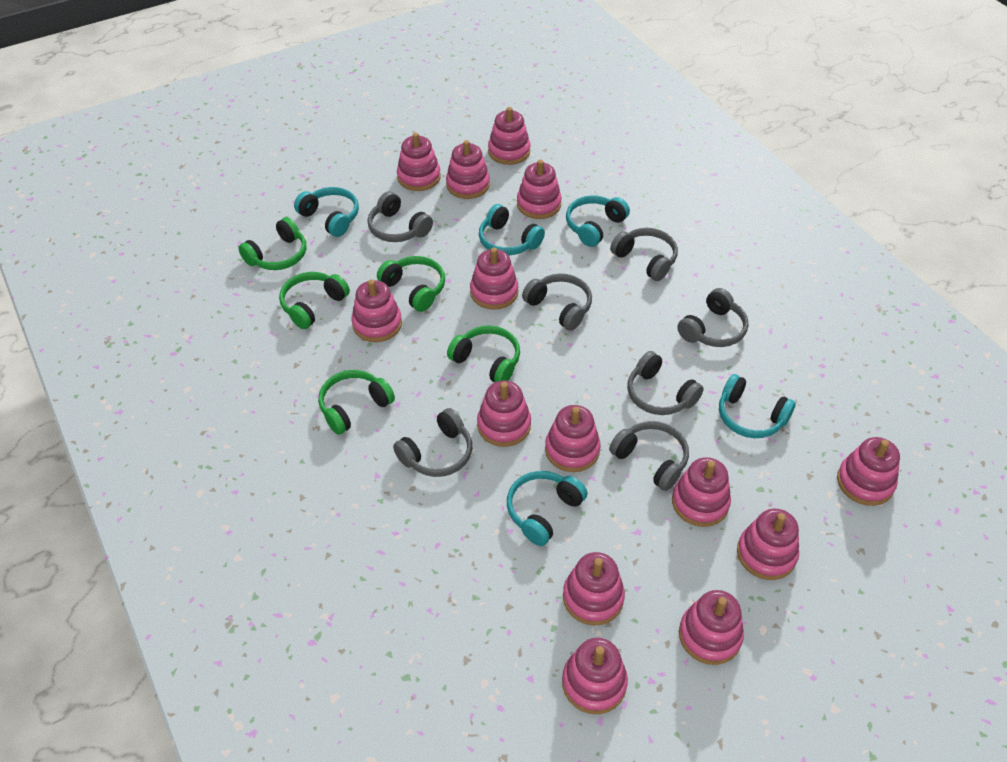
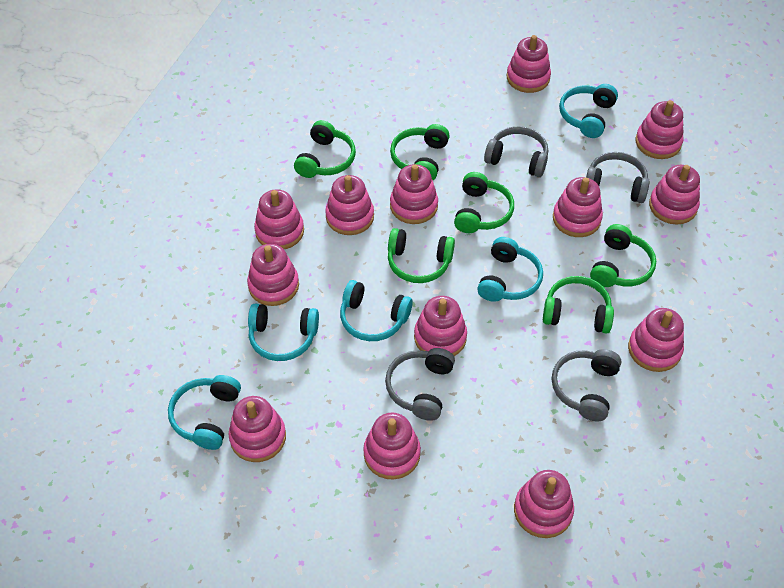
green headphones: [238,217,306,270] [279,272,350,329] [318,370,395,435] [377,256,445,312] [447,325,520,382] = 5 -> [294,120,356,178] [388,228,455,283] [390,124,450,180] [454,172,514,233] [543,276,614,334] [590,224,656,287] = 6
grey headphones: [368,191,433,242] [393,408,472,477] [522,274,592,331] [609,421,689,491] [610,228,678,281] [627,351,704,415] [677,288,748,347] = 7 -> [385,348,455,421] [484,126,548,177] [552,349,621,421] [586,152,650,203] = 4
pink stacking toy: [351,279,402,342] [397,132,441,191] [446,140,490,199] [470,248,518,310] [477,381,531,447] [488,107,530,165] [517,160,562,219] [545,405,601,472] [562,638,628,714] [563,552,625,626] [672,457,731,527] [679,590,744,665] [737,509,799,580] [837,437,900,506] = 14 -> [229,396,286,462] [247,244,299,306] [254,189,304,249] [325,175,374,235] [363,412,421,480] [390,164,438,224] [414,296,467,356] [507,35,551,93] [514,470,574,538] [553,177,603,237] [628,308,684,372] [636,100,684,159] [649,165,700,225] = 13

